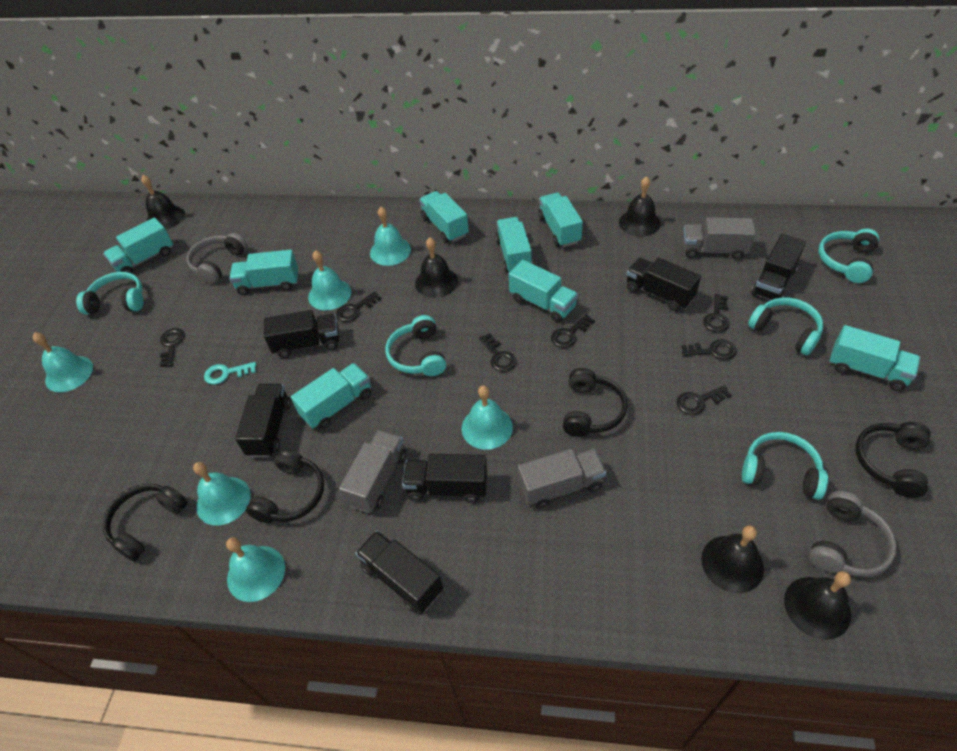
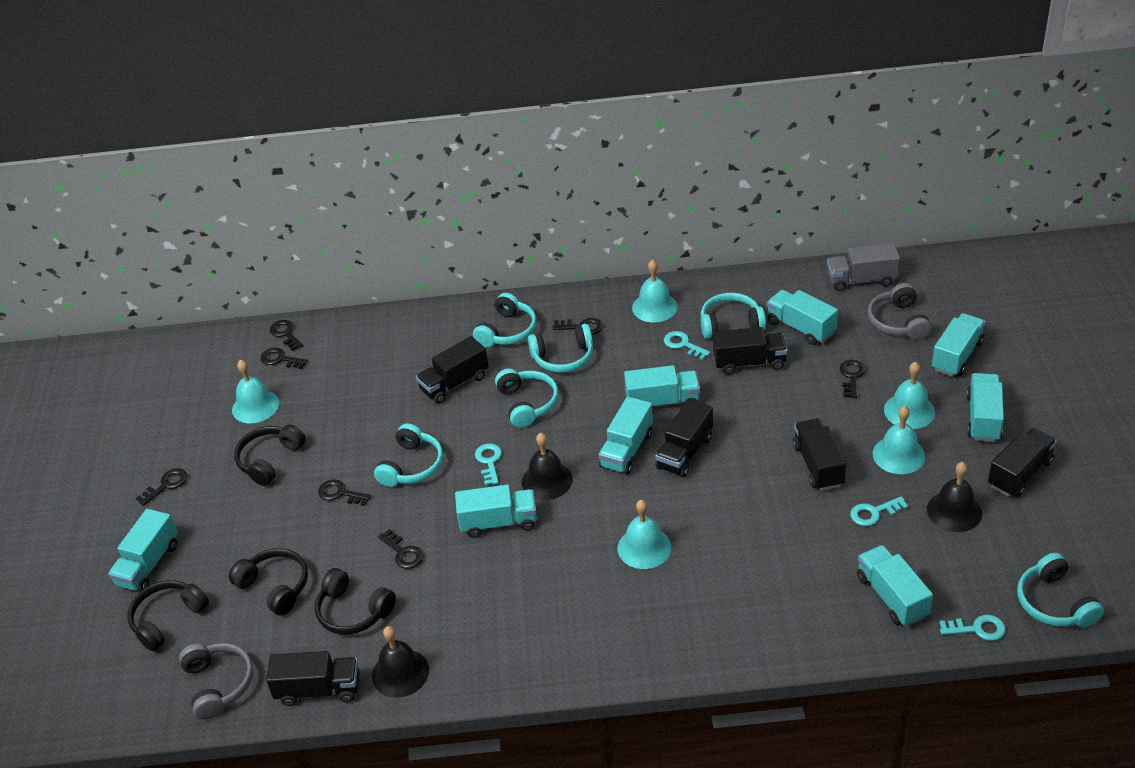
black bell: [141,175,185,230] [415,237,458,298] [619,176,661,237] [701,526,764,593] [784,571,851,640] = 5 -> [372,626,429,698] [522,433,573,500] [927,462,982,532] = 3
grey truck: [339,430,406,513] [518,449,606,509] [683,217,756,259] = 3 -> [827,243,900,291] = 1
turquoise bell: [33,332,93,392] [193,462,251,525] [226,537,285,602] [308,250,351,310] [370,207,411,266] [462,385,513,450] = 6 -> [232,360,279,423] [618,500,671,569] [632,260,678,323] [873,406,925,474] [884,362,935,429] = 5
turquoise headphones: [76,272,143,315] [385,315,446,376] [742,432,828,500] [748,298,824,355] [819,228,879,283] = 5 -> [374,423,443,487] [473,293,537,347] [495,369,559,428] [528,324,593,373] [701,293,766,339] [1017,553,1104,627] = 6
turquoise key: [204,362,256,385] = 1 -> [475,443,502,485] [664,331,710,360] [850,496,908,526] [939,615,1006,641] = 4

